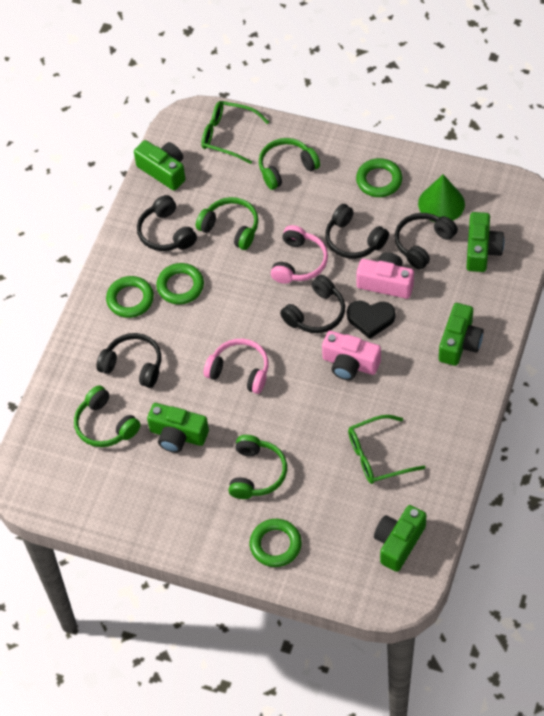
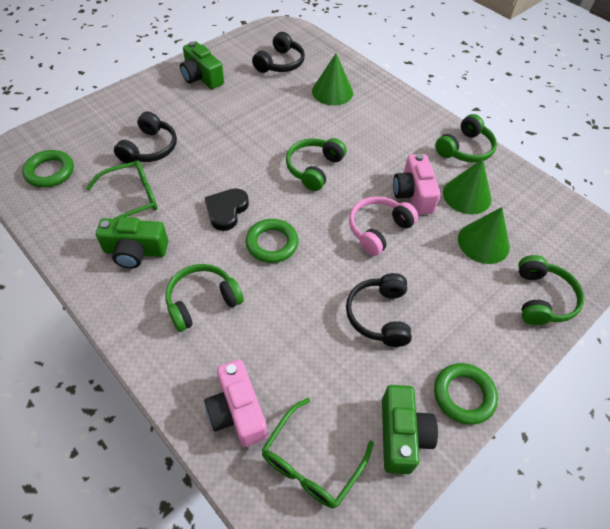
black headphones: [96,333,161,388] [137,195,197,251] [280,275,345,333] [325,204,389,259] [395,213,458,269] = 5 -> [114,111,177,163] [252,32,305,73] [346,273,412,347] = 3
green camera: [134,140,185,190] [147,403,209,453] [374,505,426,572] [439,303,484,366] [466,212,504,272] = 5 -> [96,217,168,269] [180,41,224,89] [382,385,438,474] = 3
green cone: [418,174,465,222] = 1 -> [312,53,353,105] [443,159,491,214] [458,207,510,264] = 3
green ring: [106,276,154,318] [156,263,204,305] [250,519,302,567] [356,158,402,197] = 4 -> [22,150,74,188] [245,219,299,263] [434,363,498,425] = 3
pink headphones: [204,339,269,394] [271,225,328,284] = 2 -> [349,196,418,256] = 1

